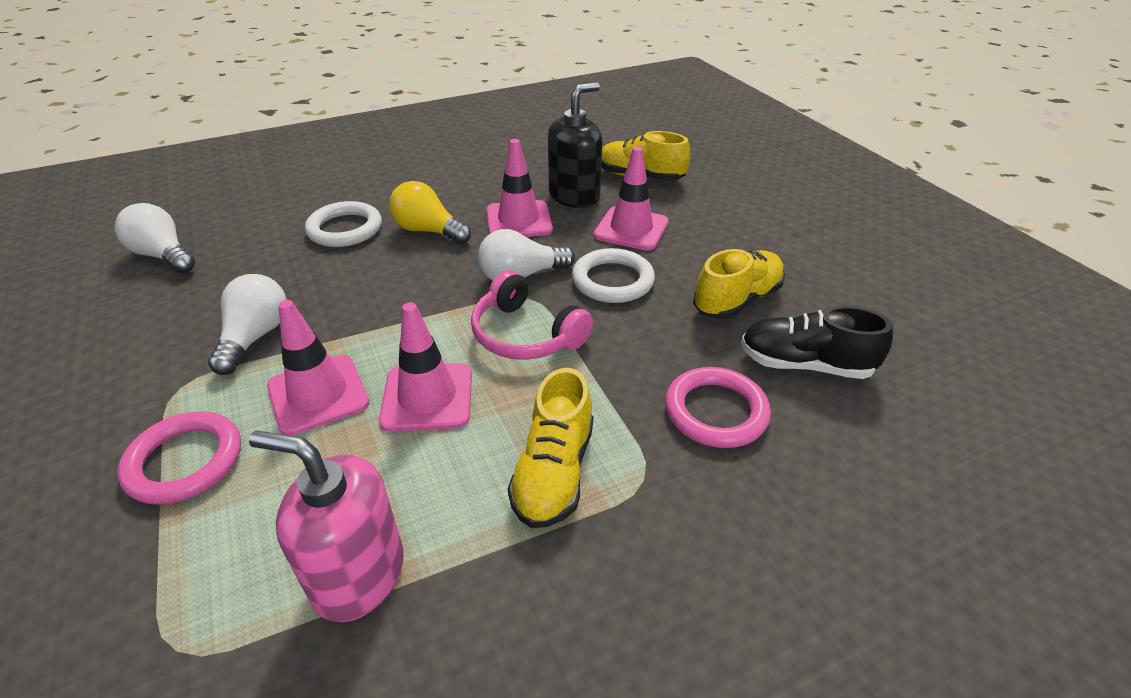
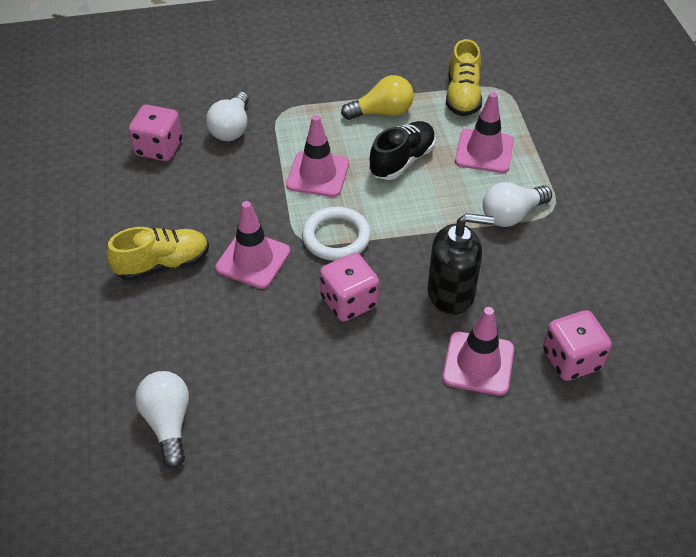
pink dice: none = 0 -> [129,105,182,161] [320,253,379,322] [543,310,612,381] = 3
pink headphones: [471,271,593,360] = 1 -> none = 0
pink ring: [118,411,241,505] [665,367,771,448] = 2 -> none = 0
pink soap dispenser: [249,430,404,622] = 1 -> none = 0
white ring: [305,201,382,247] [572,248,655,303] = 2 -> [302,207,371,261] = 1
yellow shoe: [508,368,593,528] [601,131,690,181] [693,249,785,319] = 3 -> [107,227,209,281] [446,39,482,116] = 2

